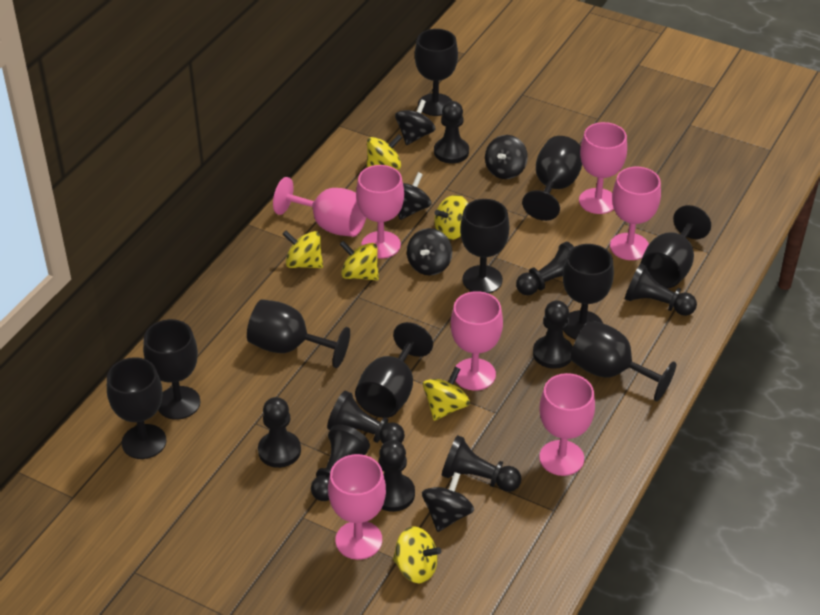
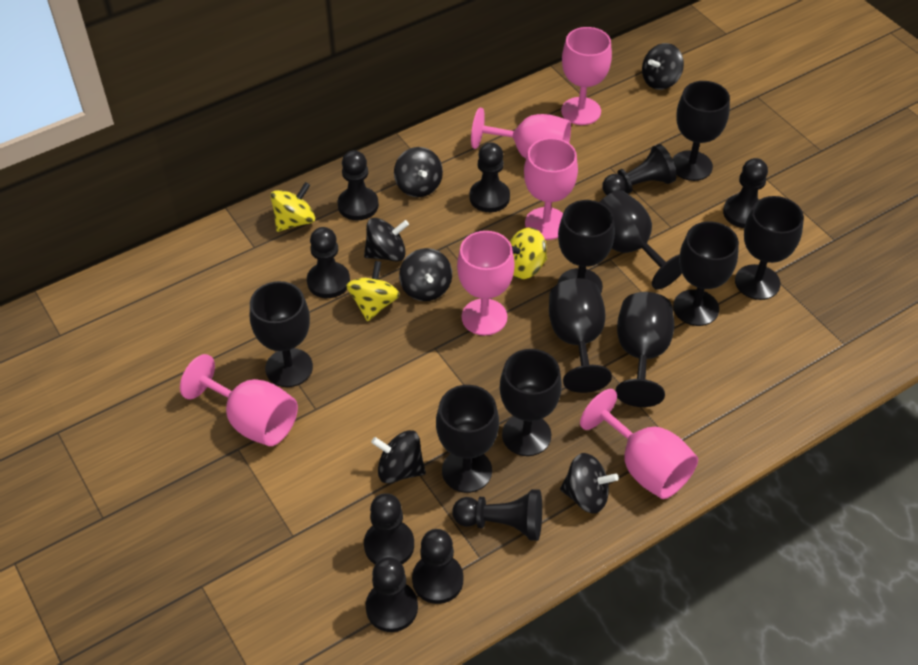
black spinning top: [395,99,435,145] [398,172,432,220] [407,228,452,276] [422,472,474,532] [485,135,528,179] = 5 -> [364,218,409,262] [371,430,426,483] [394,147,443,197] [399,248,452,301] [560,453,619,514] [642,43,684,90] = 6
pink goblet: [273,177,366,237] [328,454,386,560] [356,165,404,259] [451,291,503,390] [539,373,595,476] [579,122,627,214] [610,167,661,260] = 7 -> [180,354,298,446] [457,231,515,336] [471,108,571,159] [524,138,578,240] [561,27,612,125] [580,389,698,499] = 6
yellow spinning top: [282,231,323,268] [339,241,379,280] [367,134,402,170] [393,526,441,583] [423,367,470,421] [434,195,469,240] = 6 -> [270,182,315,232] [346,261,400,321] [510,227,547,279] = 3

